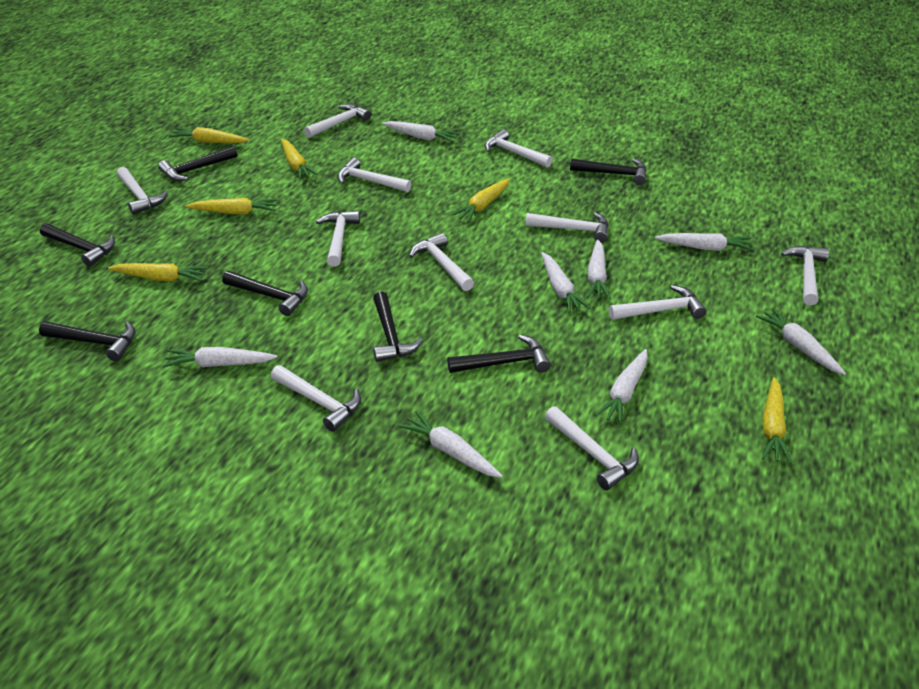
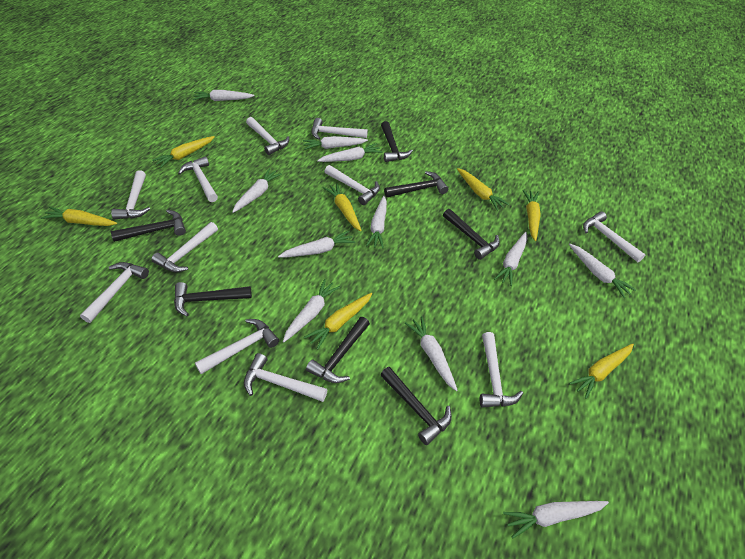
white carrot: [163,347,277,368] [382,121,459,142] [398,411,503,478] [541,252,591,313] [587,239,611,299] [595,349,648,424] [655,233,753,251] [756,308,846,375] = 8 -> [193,90,254,101] [232,169,282,213] [278,231,355,258] [283,279,340,342] [303,136,368,150] [317,143,382,162] [366,196,387,248] [405,316,458,391] [494,232,527,286] [503,501,609,539] [569,244,636,298] = 11
yellow carrot: [108,263,208,281] [169,127,249,144] [186,198,278,214] [281,139,318,180] [452,178,510,222] [762,377,792,464] = 6 -> [41,207,117,226] [152,136,215,168] [304,293,372,350] [323,183,362,231] [457,168,509,211] [523,190,541,241] [569,343,634,399] = 7

